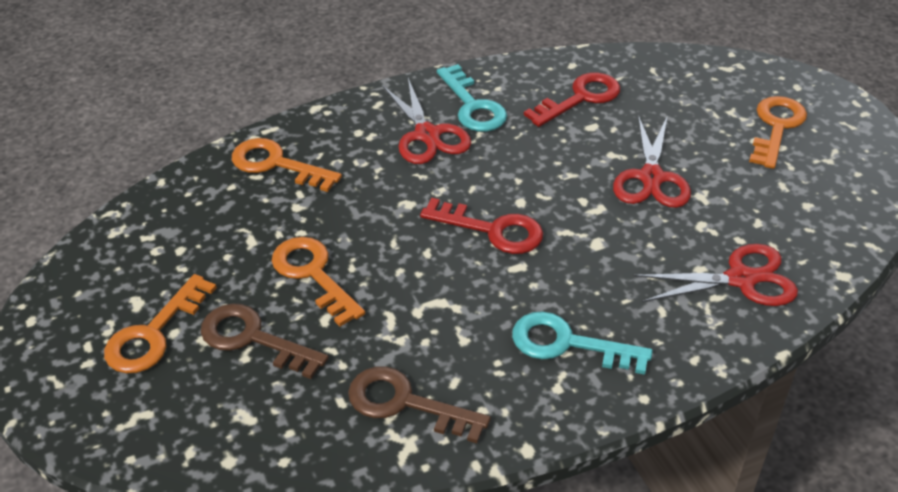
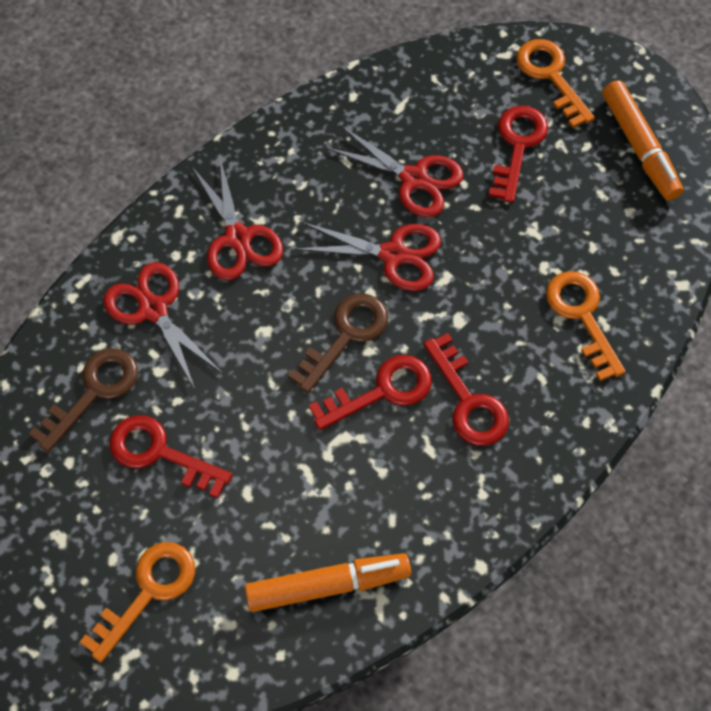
orange key: [104,274,217,373] [232,138,342,192] [272,237,365,327] [749,96,807,169] = 4 -> [80,542,195,663] [516,39,595,128] [546,271,626,381] = 3
orange marker: none = 0 -> [245,553,411,612] [602,80,684,201] = 2
red key: [420,198,543,254] [524,72,620,127] = 2 -> [110,415,233,498] [309,355,432,430] [424,333,509,446] [489,106,548,203] = 4
red scissors: [382,78,471,164] [613,115,691,208] [633,244,798,306] = 3 -> [103,262,222,389] [192,158,283,280] [295,222,441,291] [326,126,464,218] = 4
turquoise key: [437,64,507,132] [512,311,653,375] = 2 -> none = 0

